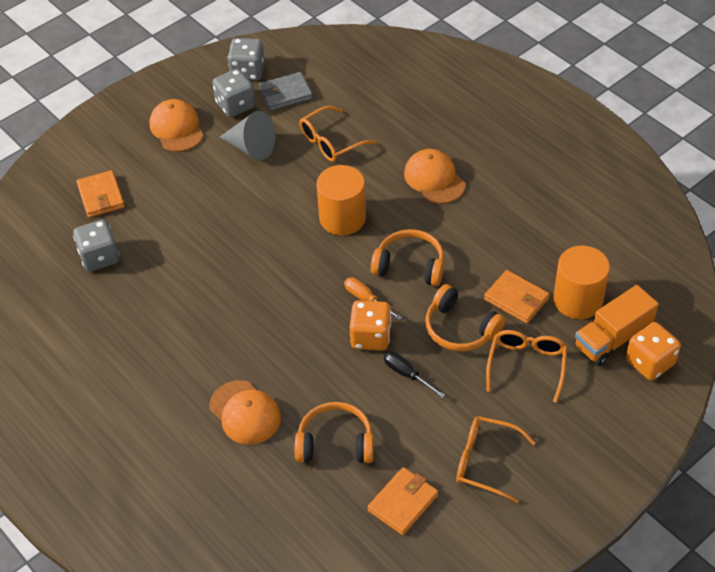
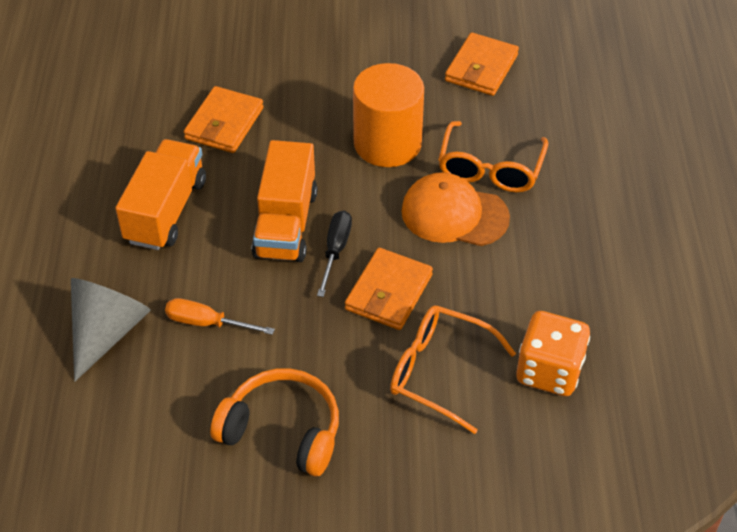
grey dice: [73,220,119,272] [212,69,255,117] [227,38,265,81] = 3 -> none = 0
grey wallet: [259,72,313,111] = 1 -> none = 0
orange cap: [149,99,204,152] [209,380,281,445] [404,149,465,204] = 3 -> [401,172,510,246] = 1
orange cylinder: [317,165,366,235] [553,246,610,319] = 2 -> [353,63,424,167] = 1
orange dice: [350,300,391,351] [626,322,681,381] = 2 -> [516,311,590,396] = 1
orange glasses: [299,106,376,162] [456,416,536,503] [486,330,567,403] = 3 -> [390,305,516,434] [438,121,548,192] = 2
orange headphones: [295,402,374,463] [371,229,444,286] [425,284,505,351] = 3 -> [210,368,339,476] = 1
orange truck: [574,285,658,366] = 1 -> [115,139,206,250] [252,140,317,262] = 2

